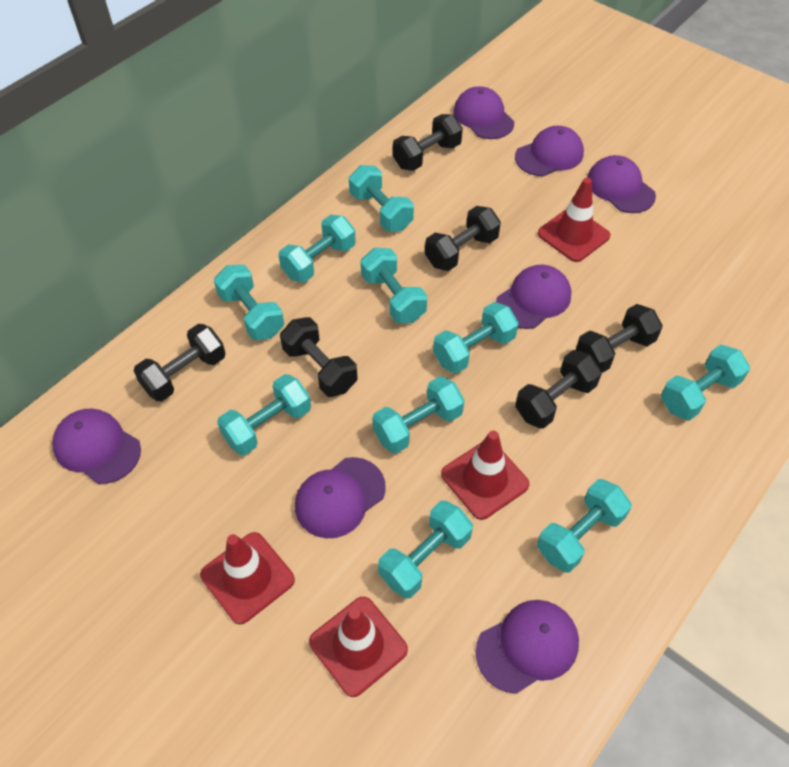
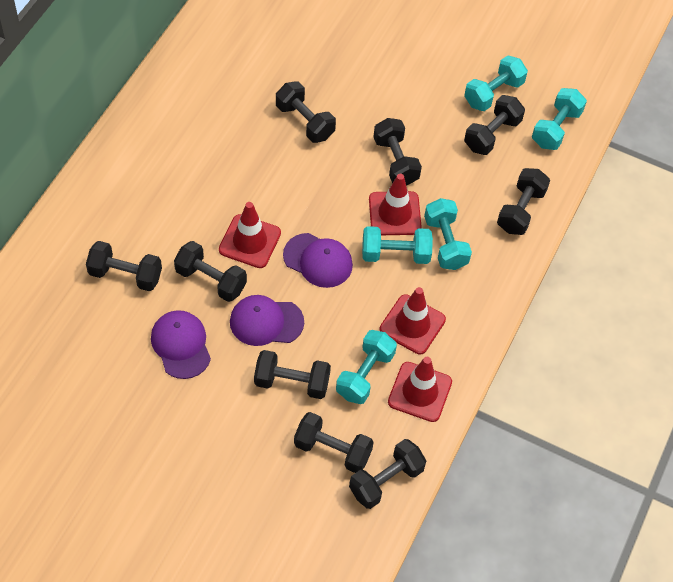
black dumbbell: [134,324,226,401] [280,317,358,397] [393,114,463,171] [425,206,501,271] [515,350,602,429] [576,304,663,373] = 6 -> [86,241,162,291] [174,241,247,302] [254,350,331,399] [276,81,336,143] [294,412,374,473] [349,439,426,509] [373,118,422,186] [464,95,525,155] [497,168,550,235] = 9
purple cap: [52,409,141,484] [295,457,386,538] [453,86,514,139] [475,600,579,694] [496,265,571,329] [515,126,584,176] [587,155,656,213] = 7 -> [151,310,211,379] [230,295,304,346] [283,233,353,288] = 3
turquoise dumbbell: [214,265,284,340] [217,374,311,455] [279,215,356,283] [349,165,414,231] [361,248,427,323] [372,376,464,454] [378,501,473,599] [433,302,519,374] [537,479,632,573] [661,344,750,421] = 10 -> [336,330,397,404] [362,226,433,264] [424,198,472,270] [464,55,528,111] [532,88,587,150] = 5

